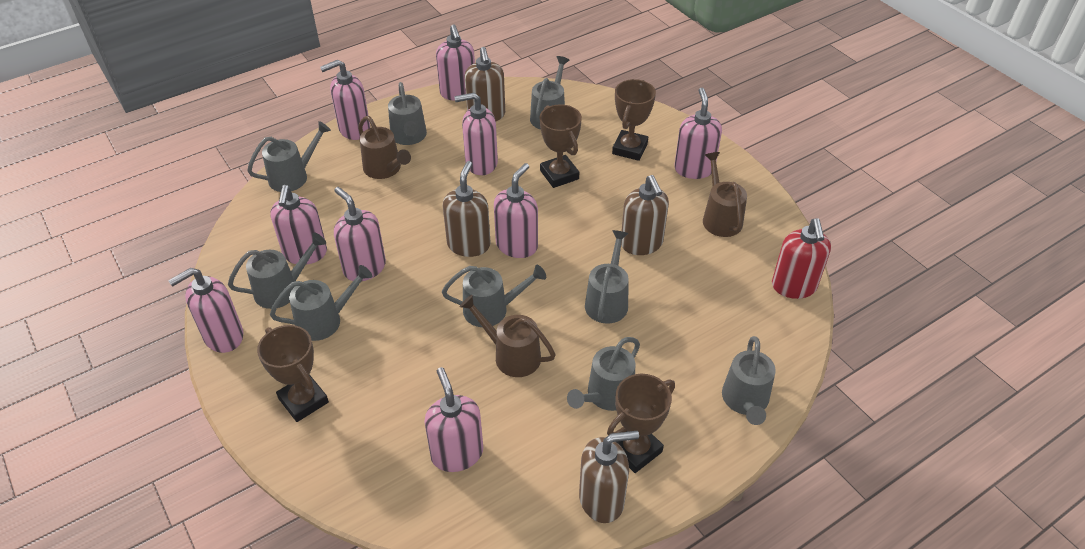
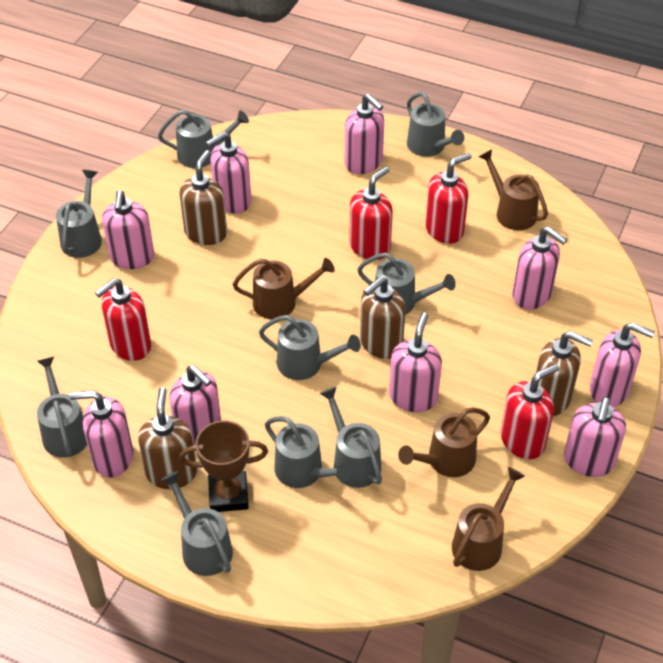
brown trophy: [257,325,329,422] [540,104,582,188] [607,374,675,473] [612,79,656,161] = 4 -> [179,420,268,512] = 1
brown watering can: [358,116,411,179] [459,295,555,377] [703,152,747,237] = 3 -> [233,258,335,319] [398,407,490,477] [452,467,525,571] [479,149,548,230] = 4
red soap dispenser: [772,218,831,299] = 1 -> [95,278,151,361] [349,166,393,260] [425,153,472,244] [501,364,559,459] = 4

